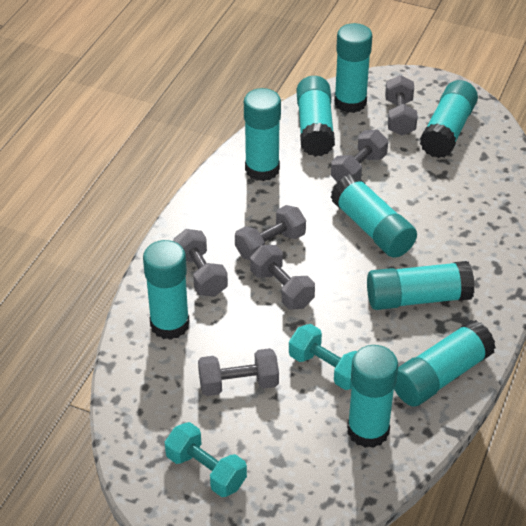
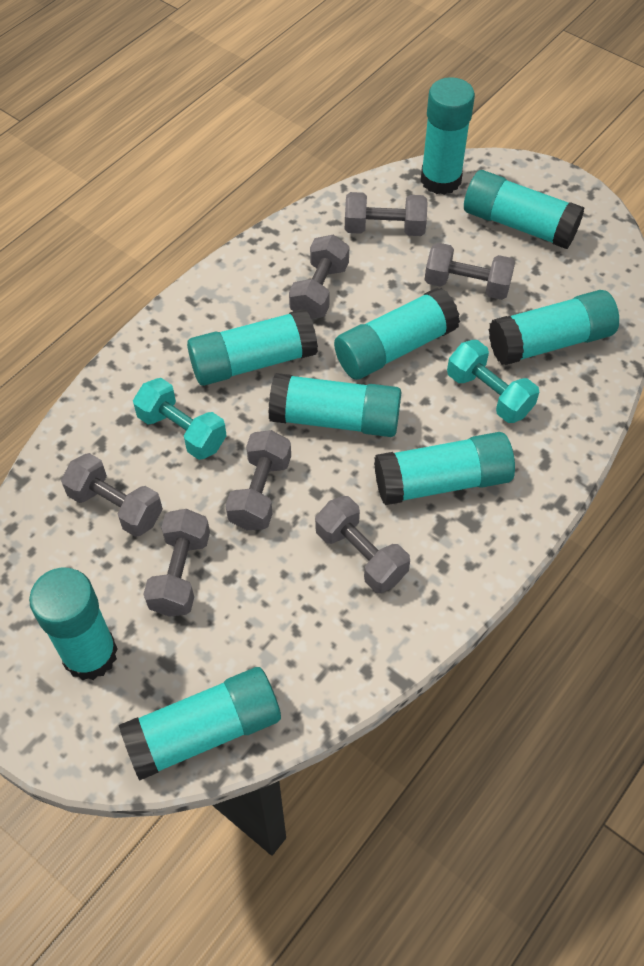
grey dumbbell: [173,229,228,297] [198,348,279,396] [235,205,306,260] [250,245,315,309] [331,129,388,182] [385,75,418,136] = 6 -> [61,453,163,537] [143,509,210,617] [225,430,291,530] [289,235,349,319] [315,496,410,593] [345,192,428,236] [425,243,515,300] = 7

